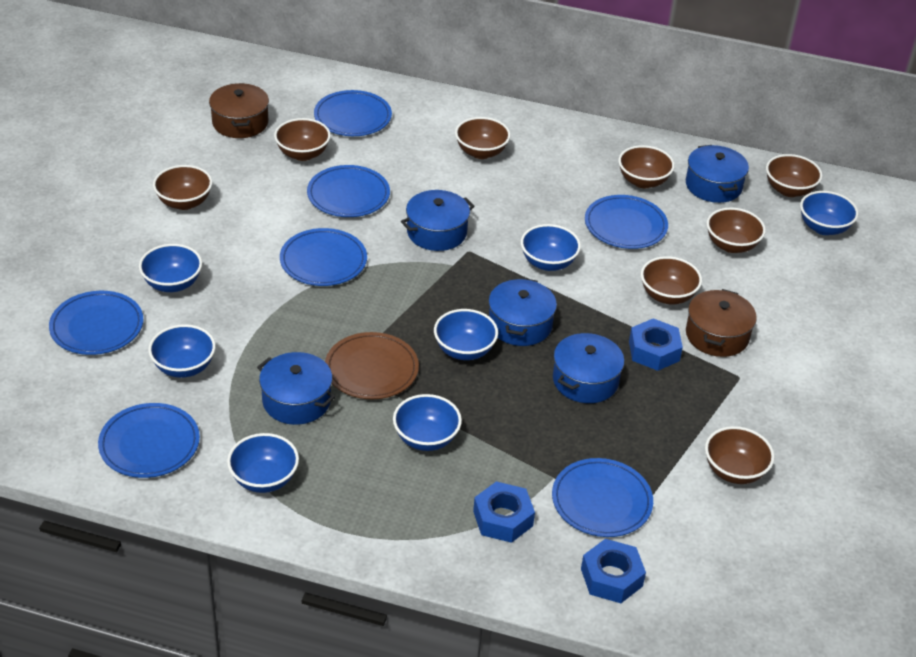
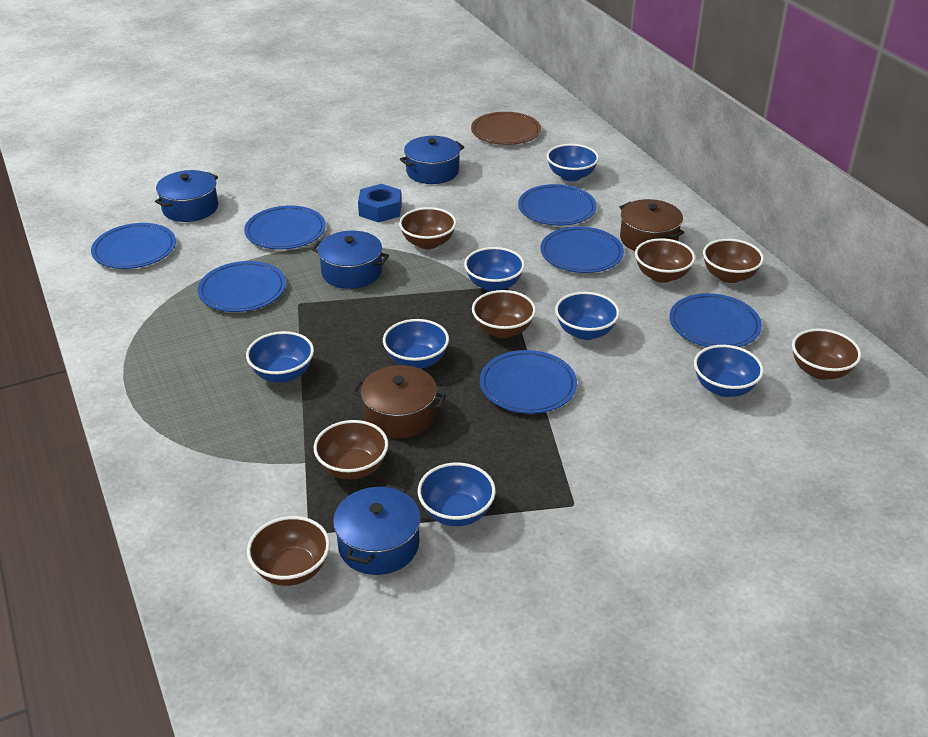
blue nut: [473,481,535,543] [581,539,646,603] [629,318,683,371] = 3 -> [358,184,402,223] = 1
blue pot: [257,352,336,425] [401,190,474,251] [488,278,557,346] [553,333,624,403] [686,145,749,203] = 5 -> [155,170,218,222] [312,231,389,289] [333,484,421,575] [400,136,464,184] = 4
brown bowl: [153,165,212,210] [274,118,331,161] [455,117,511,159] [618,145,675,188] [641,256,702,304] [705,426,775,484] [707,207,766,253] [766,154,822,197] = 8 -> [247,516,330,586] [314,420,388,479] [399,207,456,249] [472,290,536,338] [635,238,695,283] [703,239,764,283] [792,328,861,380] = 7

